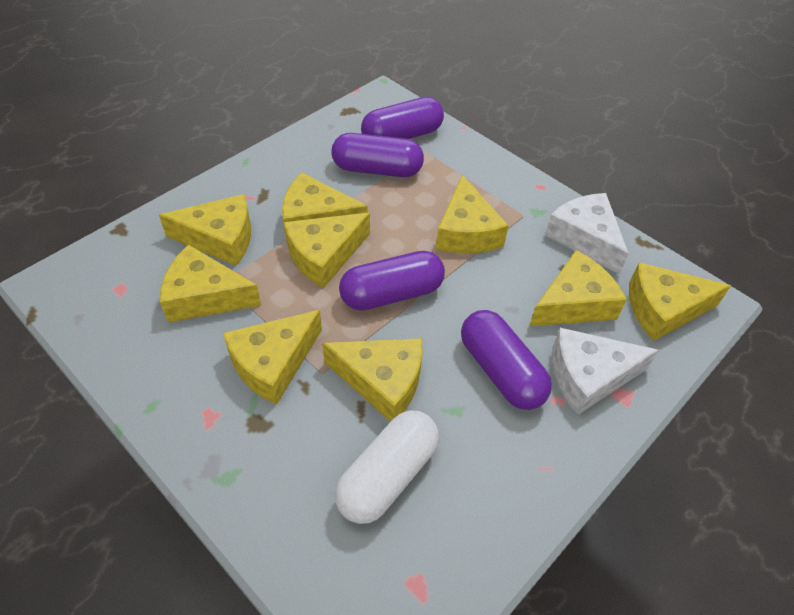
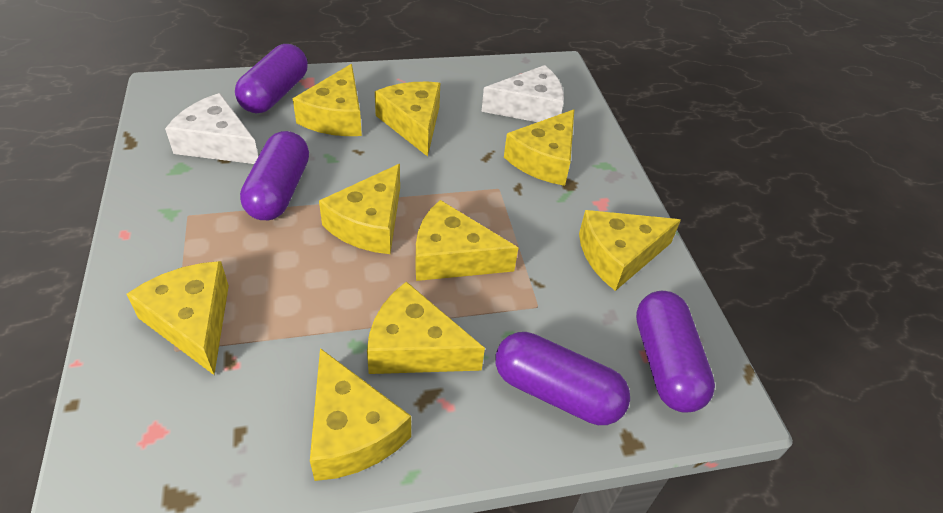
white capsule: [335,410,439,524] = 1 -> none = 0

